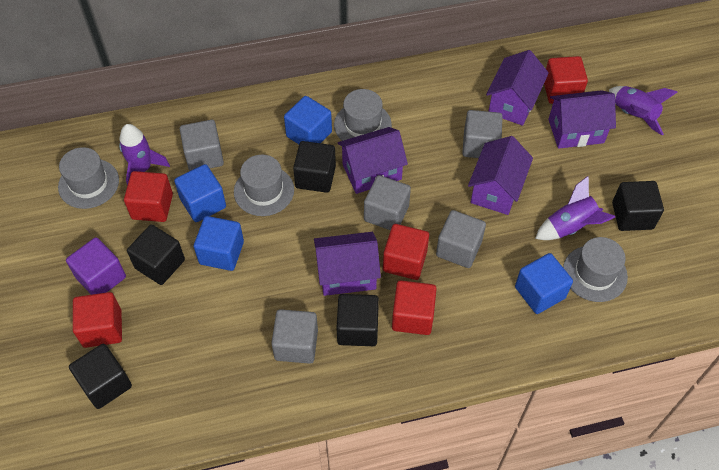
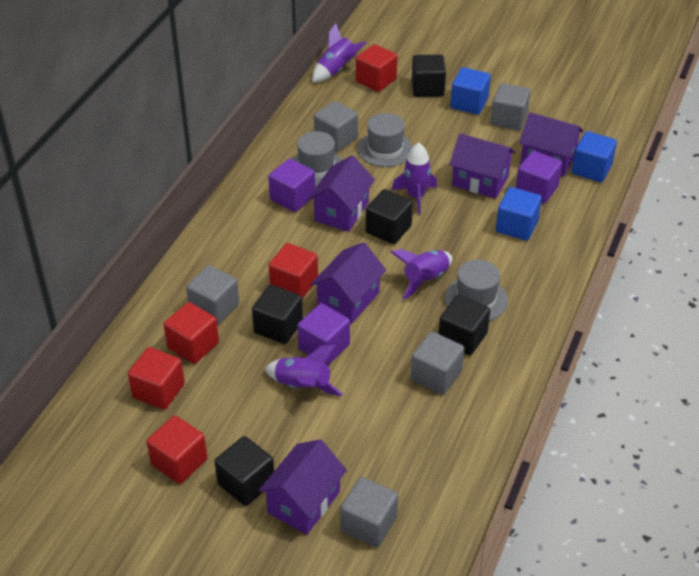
blue cube: [174,164,226,222] [194,216,244,271] [284,96,332,144] [515,253,573,314] = 4 -> [450,67,491,115] [496,187,542,241] [572,131,617,182] = 3
grey hat: [58,147,119,209] [234,155,294,216] [334,89,392,141] [563,237,628,302] = 4 -> [292,131,342,186] [358,113,413,167] [445,260,508,321] = 3
purple cube: [66,237,126,295] = 1 -> [268,158,315,212] [297,303,350,365] [516,151,562,203] = 3
purple rocket: [119,124,170,186] [535,176,615,240] [609,86,677,136] = 3 -> [265,345,343,396] [312,23,367,83] [391,249,452,300] [392,143,437,215] = 4

